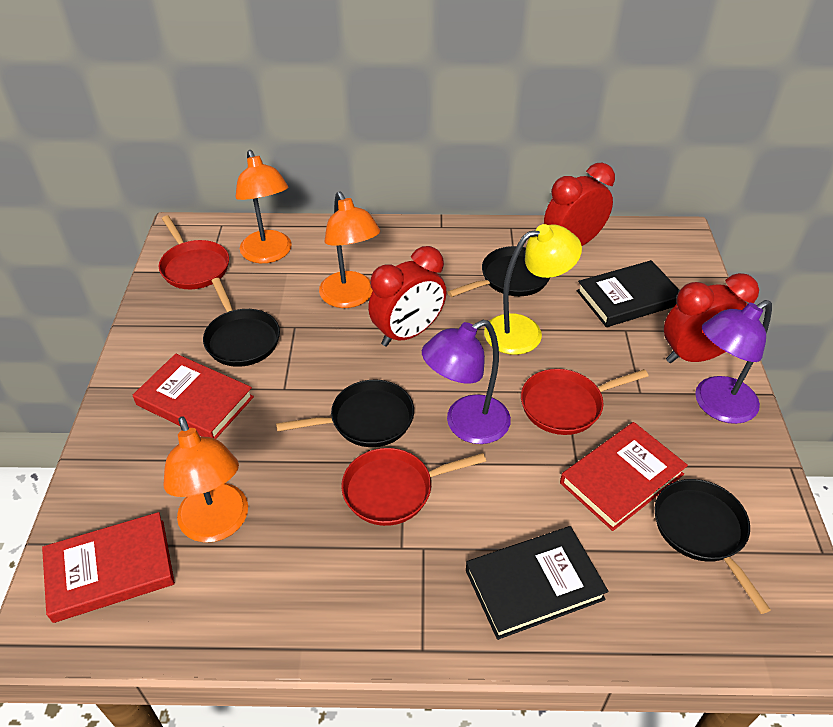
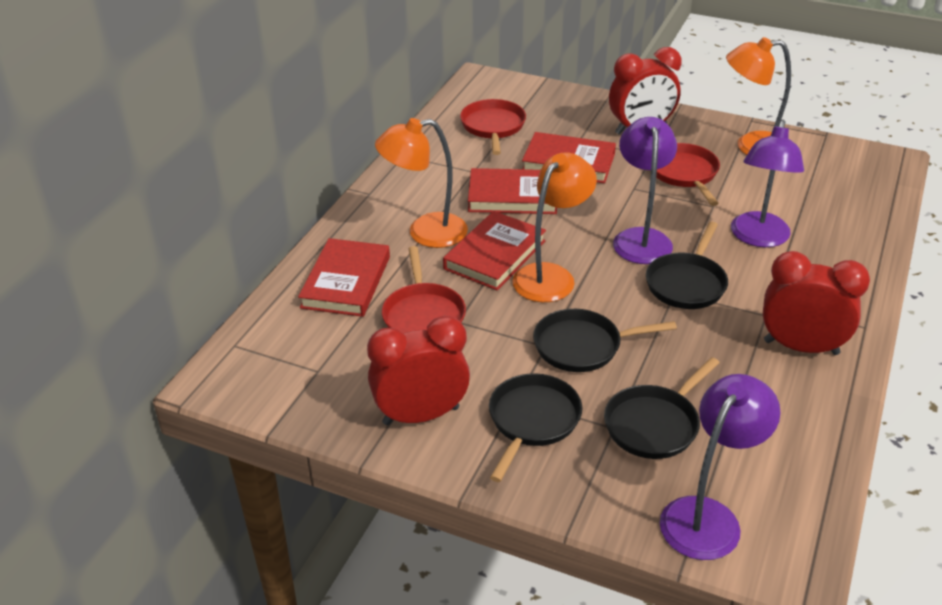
black book: [466,526,608,640] [577,260,680,327] = 2 -> none = 0
purple lamp: [422,320,511,444] [695,300,772,424] = 2 -> [613,117,677,264] [660,374,780,560] [731,120,804,247] = 3
red book: [42,512,175,623] [133,354,254,439] [560,422,688,531] = 3 -> [298,238,390,317] [443,211,546,290] [468,168,557,214] [522,132,616,183] = 4
yellow lamp: [484,224,582,355] = 1 -> none = 0

